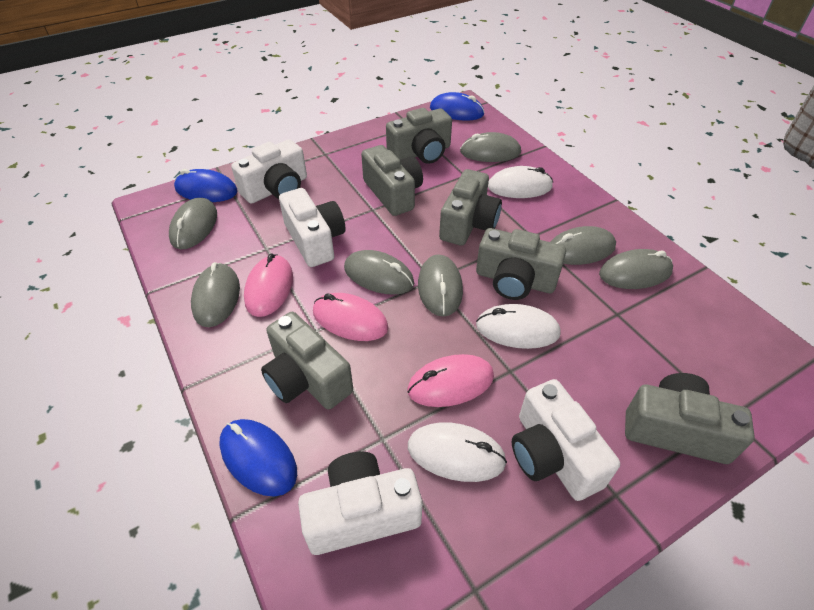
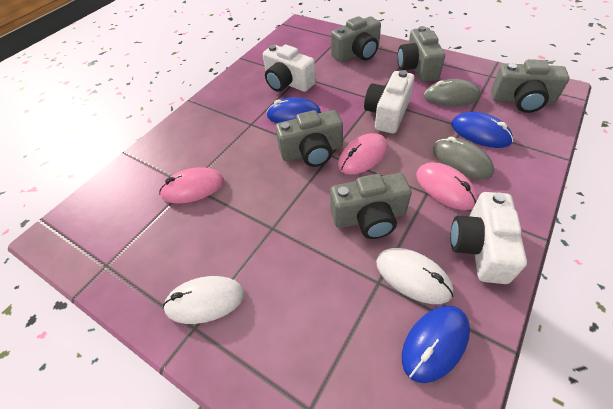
grey camera: [261,312,353,410] [361,145,423,216] [386,108,452,164] [439,169,502,245] [476,228,566,300] [625,373,755,464] = 6 -> [275,110,343,167] [330,173,412,239] [331,16,381,62] [397,26,445,82] [491,59,570,113] = 5
grey mouse: [169,198,217,249] [191,262,240,327] [344,250,414,295] [418,254,463,317] [460,132,521,162] [551,226,616,265] [599,249,673,289] = 7 -> [424,79,480,106] [433,136,494,180] = 2
white camera: [231,139,307,204] [279,188,345,267] [298,451,422,555] [512,379,620,501] = 4 -> [263,45,316,92] [364,70,414,134] [450,192,527,284] = 3
white mouse: [408,422,507,482] [476,304,561,349] [488,166,553,198] = 3 -> [163,276,244,324] [376,248,453,304] = 2

